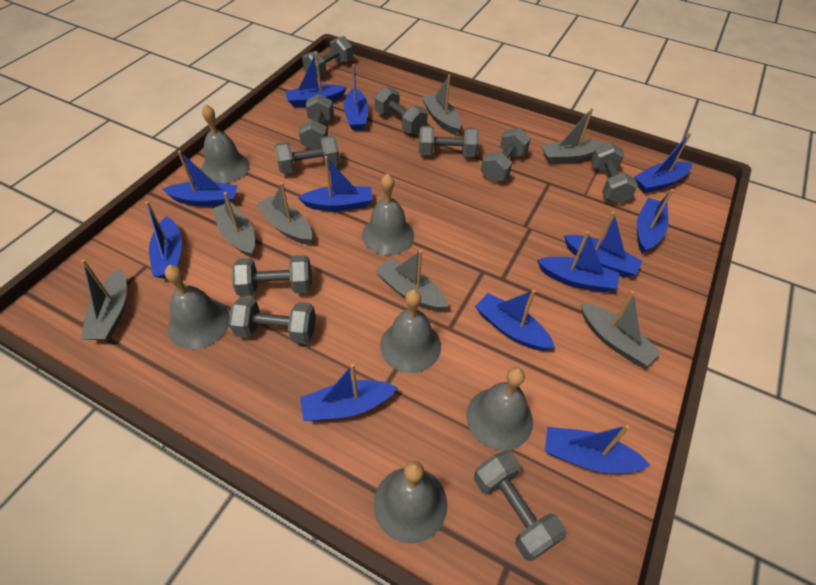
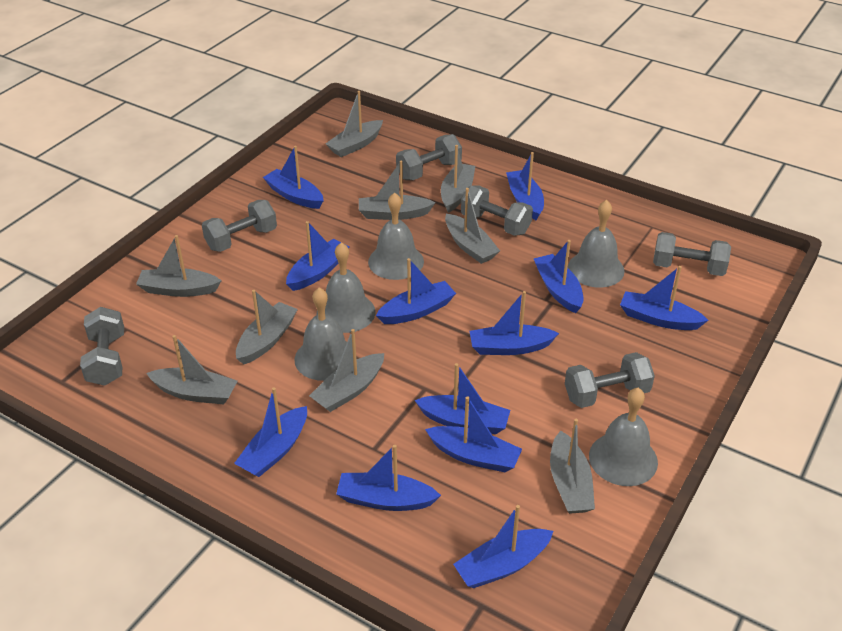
grey bell: [165,265,230,349] [201,104,250,183] [362,174,414,255] [374,461,447,544] [380,289,441,373] [466,367,533,451] = 6 -> [294,287,357,381] [317,242,376,333] [368,192,424,280] [568,200,625,288] [589,388,658,486] = 5
grey boat: [81,260,127,340] [212,192,255,257] [256,182,312,245] [375,250,448,311] [422,75,461,135] [541,108,605,164] [581,291,661,366] = 7 -> [136,235,222,297] [146,335,237,404] [236,290,298,364] [309,329,384,412] [325,91,383,157] [359,161,435,220] [441,145,475,213] [445,188,500,264] [550,419,595,514] = 9
grey dumbbell: [229,296,316,344] [232,255,312,297] [274,136,340,174] [299,94,334,149] [302,36,353,78] [375,87,428,135] [419,126,479,157] [474,450,566,561] [481,128,531,182] [591,142,638,204] = 10 -> [80,307,124,386] [202,200,277,252] [396,134,462,180] [461,186,533,236] [565,352,655,408] [653,232,731,276] = 6

